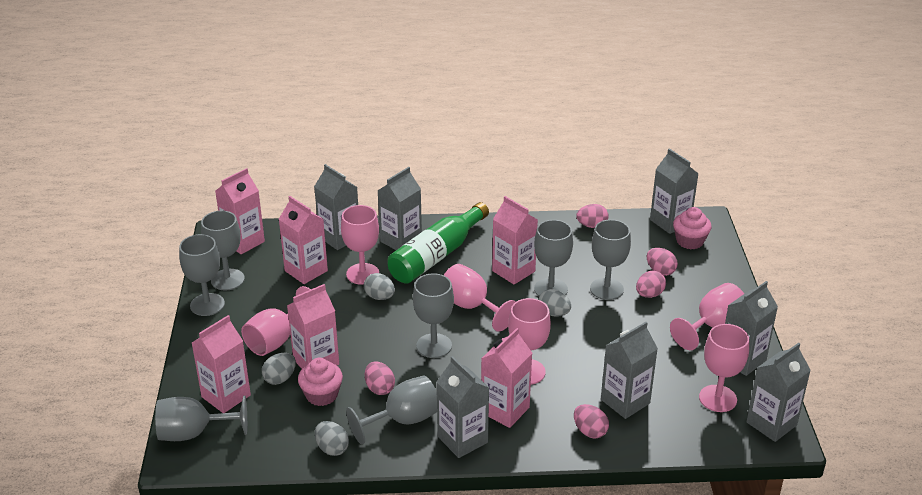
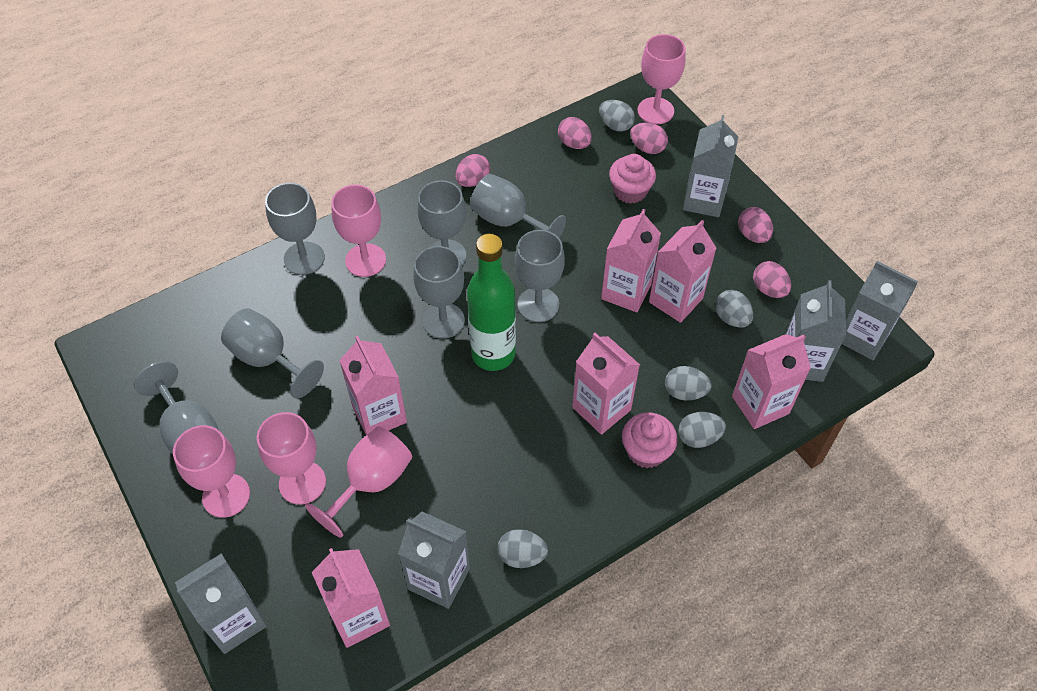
grey carton: [314,164,358,250] [377,167,422,250] [436,356,489,458] [601,322,658,419] [650,148,699,234] [725,281,778,376] [746,343,811,442] = 7 -> [175,553,267,654] [398,512,470,609] [683,115,738,217] [786,280,846,382] [842,261,918,360] = 5
grey egg: [262,353,296,385] [315,421,349,456] [364,273,395,300] [538,289,571,317] = 4 -> [497,529,548,568] [599,100,635,131] [665,366,712,401] [678,412,726,448] [715,290,753,328] = 5
pink goblet: [241,286,311,356] [341,205,379,285] [444,264,515,332] [508,298,551,385] [670,283,744,350] [699,324,749,412] = 6 -> [173,425,250,518] [257,412,326,505] [305,426,412,538] [331,185,386,277] [637,34,686,124] = 5

